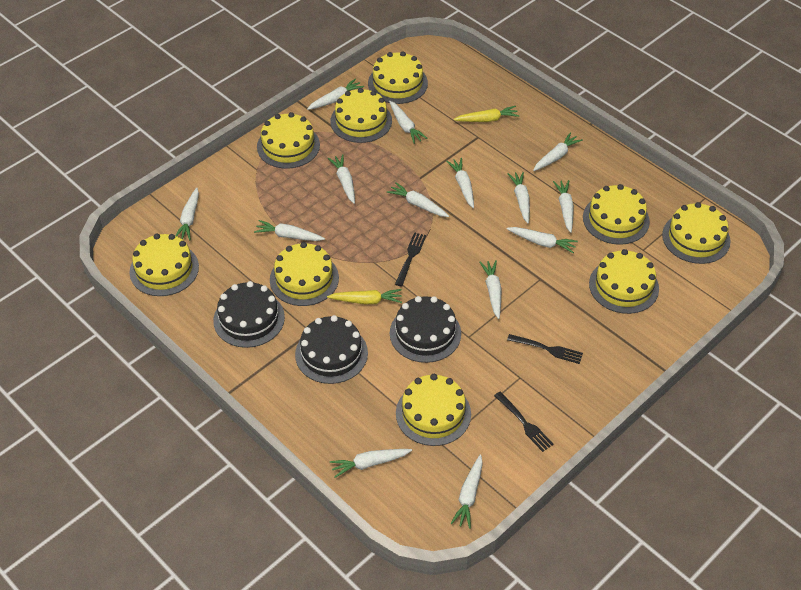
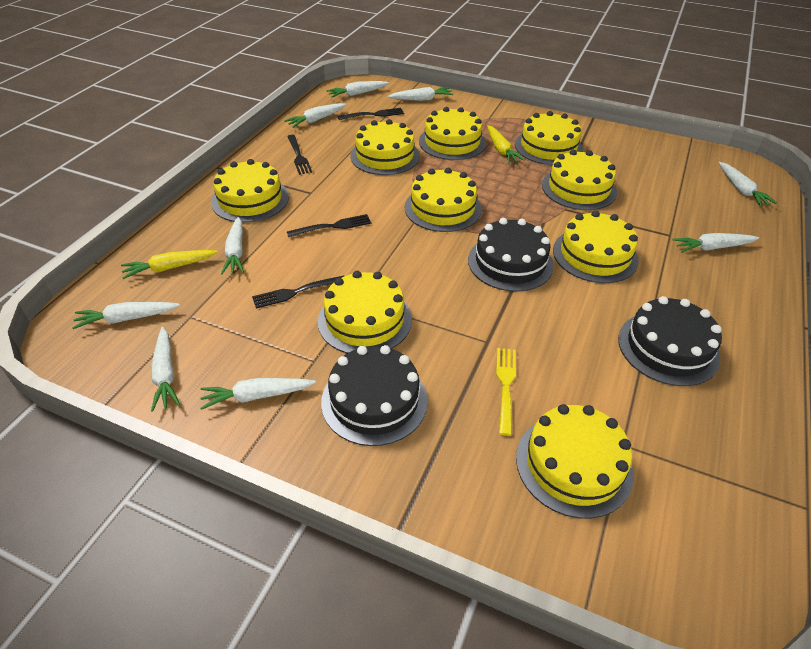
black fork: [395,232,426,286] [494,392,554,452] [507,334,583,364] = 3 -> [252,275,344,309] [287,135,312,175] [287,214,371,237] [337,108,404,120] = 4
white carrot: [175,188,199,240] [254,220,325,241] [307,78,364,110] [328,154,355,204] [330,449,412,478] [387,182,449,217] [389,101,428,144] [446,158,474,208] [450,454,483,529] [479,260,501,319] [507,227,578,253] [508,172,530,224] [533,132,583,171] [553,180,574,233] = 14 -> [72,302,180,329] [151,327,180,412] [200,378,316,410] [221,217,244,275] [284,103,346,128] [326,81,389,98] [388,87,453,101] [672,233,759,253] [719,162,777,207] = 9
yellow fork: none = 0 -> [496,348,516,436] = 1

